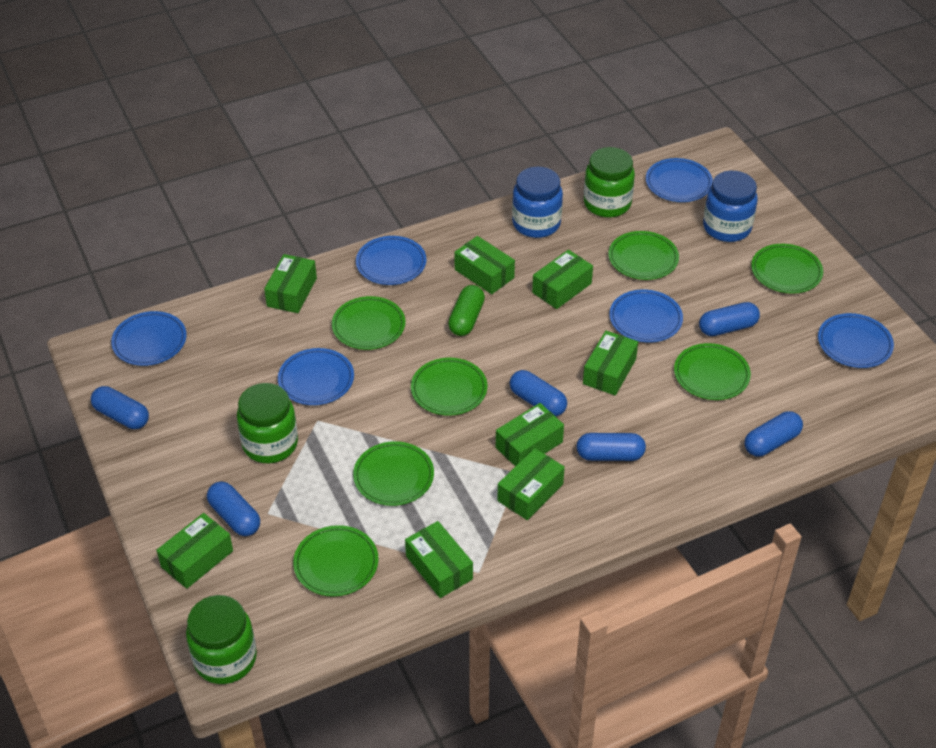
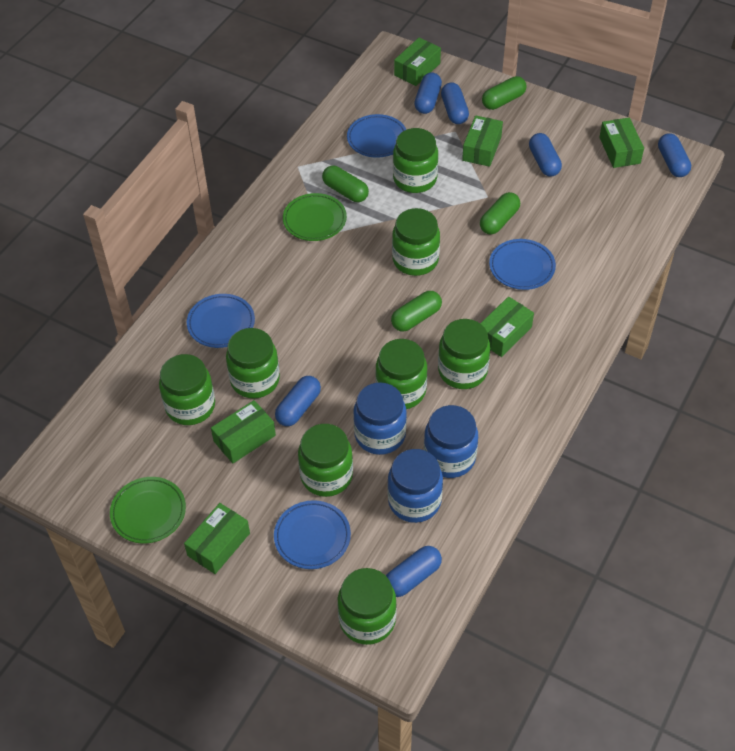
blue jar: [512,167,563,238] [703,171,758,242] = 2 -> [353,382,407,455] [387,449,443,523] [424,405,478,478] = 3
blue plate: [111,311,187,366] [278,348,354,405] [356,236,426,285] [609,290,683,343] [646,158,713,202] [818,313,894,368] = 6 -> [187,294,255,348] [274,500,351,569] [347,114,406,158] [489,239,556,290] = 4
green box: [156,513,233,589] [264,254,317,313] [405,521,473,598] [454,236,515,294] [496,403,564,466] [497,448,565,520] [532,250,593,309] [583,331,638,396] = 8 -> [184,503,250,574] [211,400,276,463] [394,37,441,86] [462,115,503,167] [480,297,534,357] [599,118,644,168] = 6
green capsule: [448,285,485,336] = 1 -> [322,166,369,202] [391,291,442,331] [480,192,520,235] [482,76,527,110] = 4
green jar: [186,595,257,684] [237,383,298,463] [584,147,635,218] = 3 -> [159,354,215,425] [226,328,280,398] [298,424,353,497] [338,568,397,645] [375,339,427,409] [392,208,440,276] [393,128,438,193] [438,319,490,389] = 8
green plate: [293,525,379,597] [332,296,405,350] [353,441,434,506] [411,358,487,416] [608,231,679,280] [674,343,751,400] [751,244,823,294] = 7 -> [110,477,186,544] [283,193,347,241] = 2

